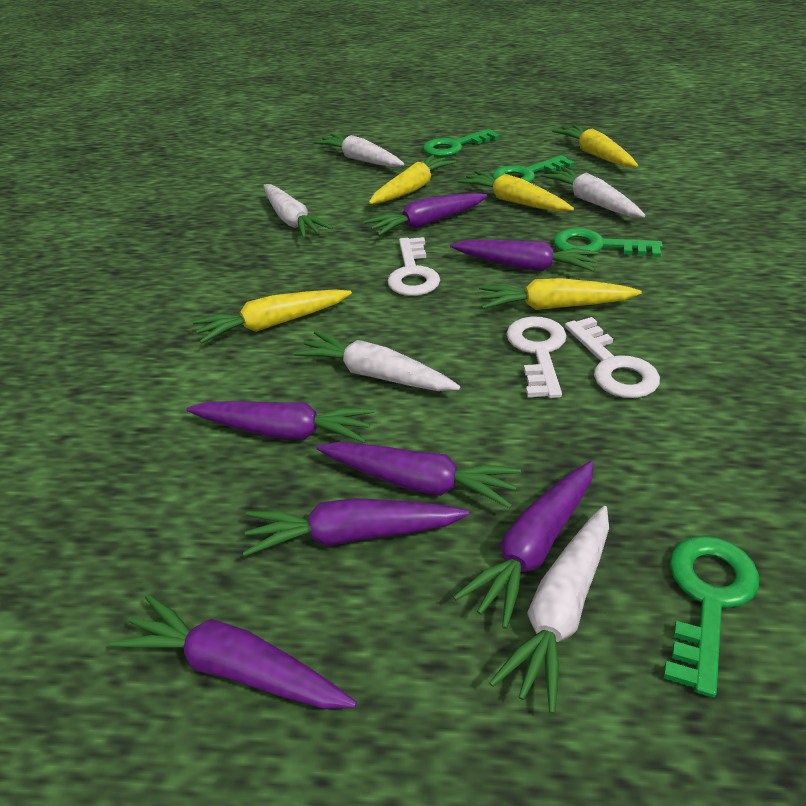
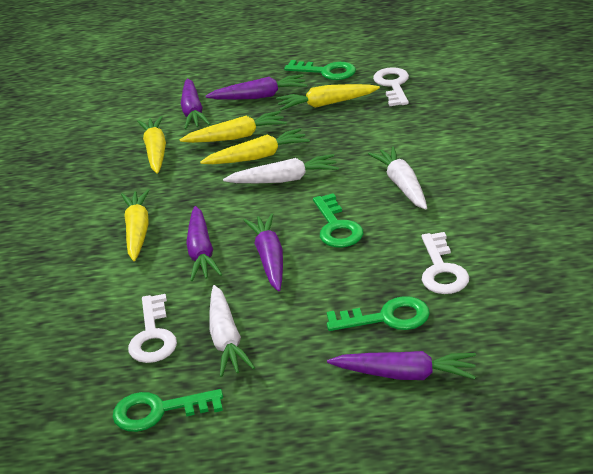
purple carrot: [110,594,357,709] [186,401,374,443] [243,498,469,557] [316,442,521,508] [364,193,487,236] [450,240,598,271] [453,461,594,629] = 7 -> [181,78,210,129] [186,206,222,281] [206,74,307,100] [244,214,283,291] [327,351,476,380] = 5
white carrot: [264,184,333,238] [293,331,460,391] [313,134,404,167] [489,506,609,714] [540,167,645,217] = 5 -> [209,285,255,377] [223,154,339,183] [368,146,427,210] = 3

